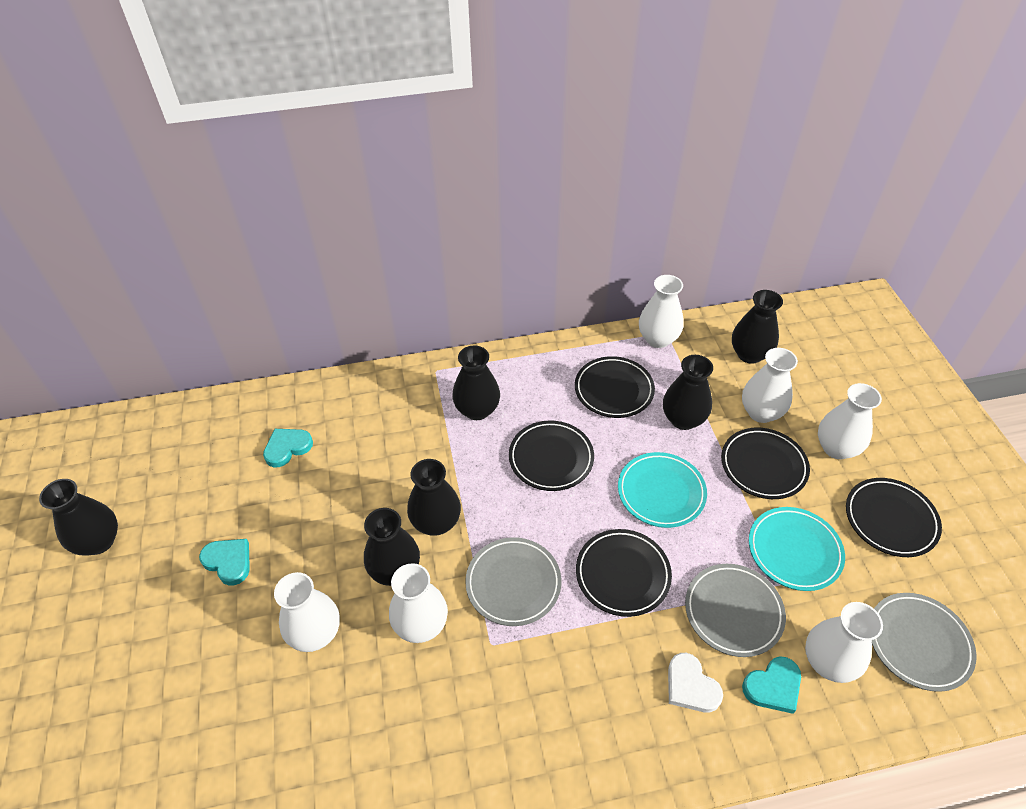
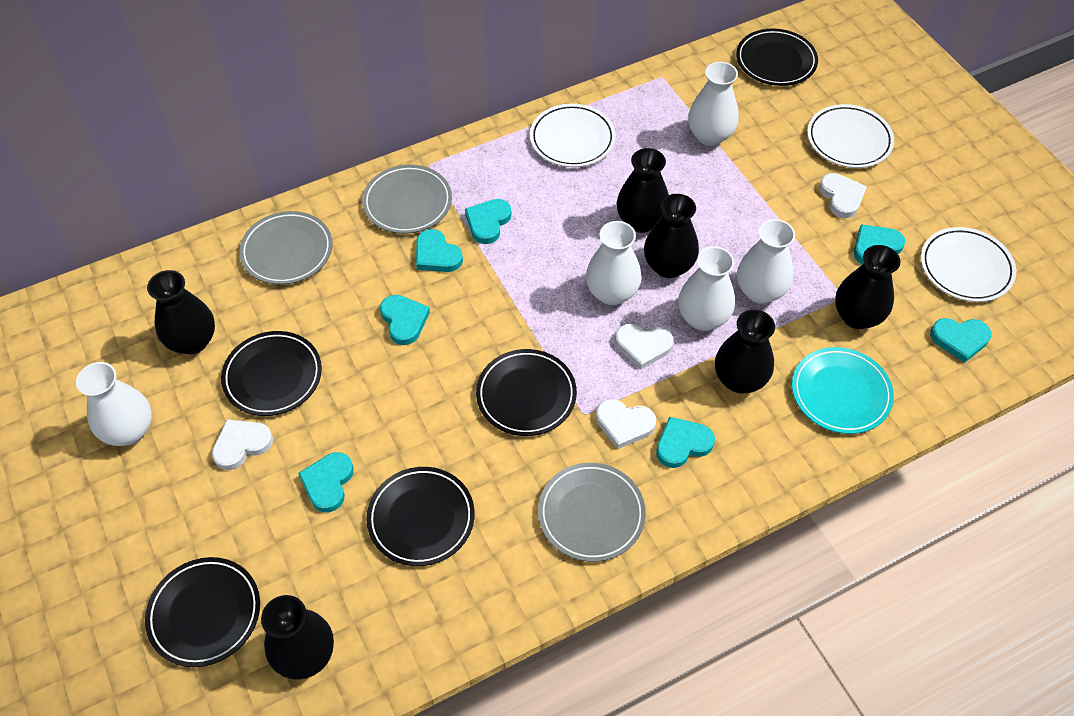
turquoise heart: [199,539,250,585] [263,429,313,467] [742,656,801,714] = 3 -> [298,452,354,512] [380,295,430,345] [416,229,463,272] [465,199,512,244] [656,417,715,468] [854,224,905,265] [930,318,992,363] = 7
turquoise plate: [618,452,707,528] [749,507,845,591] = 2 -> [792,347,894,434] = 1
white heart: [668,653,723,713] = 1 -> [212,419,273,470] [596,399,656,449] [615,324,674,370] [819,173,867,218] = 4
white plate: none = 0 -> [530,104,616,167] [807,104,894,168] [921,227,1016,302] = 3
white vase: [274,572,340,652] [389,563,448,643] [639,275,683,348] [742,348,798,423] [805,602,883,683] [818,383,882,459] = 6 -> [76,362,152,446] [586,221,642,305] [678,246,735,331] [688,62,739,146] [737,219,795,304] = 5

